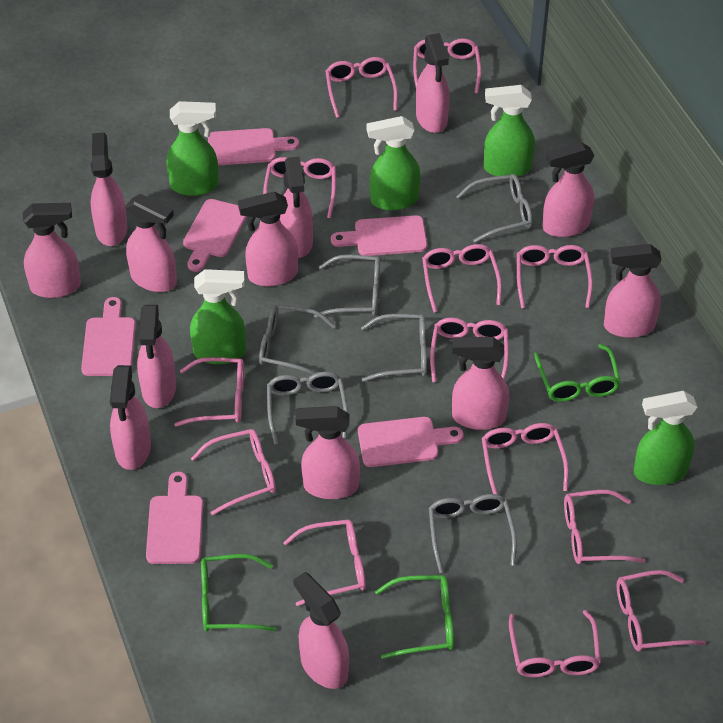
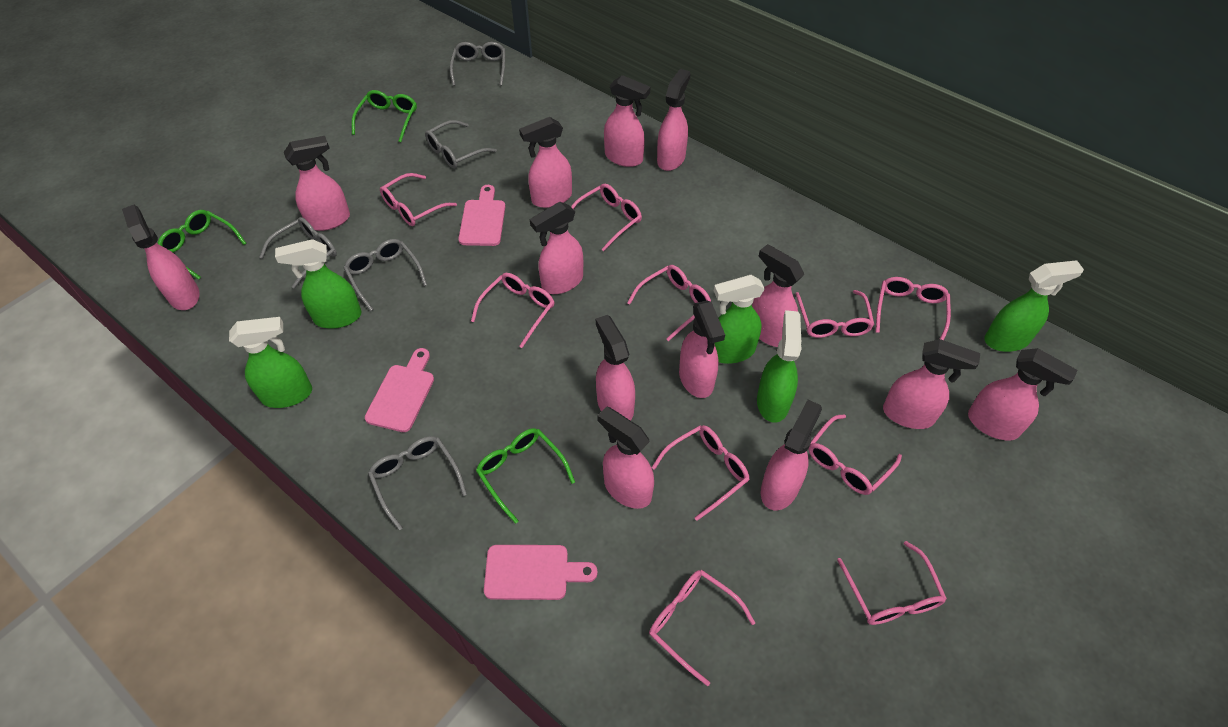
grey glasses: [259,305,336,375] [267,372,348,444] [314,254,380,318] [361,314,427,382] [429,494,517,573] [456,174,533,243] = 6 -> [259,217,337,288] [344,239,427,311] [368,436,467,530] [425,120,497,169] [450,42,505,86] = 5
pink cutting board: [81,297,136,376] [146,472,203,564] [183,199,247,272] [208,128,299,165] [331,215,427,256] [358,417,464,467] = 6 -> [365,348,434,432] [458,185,505,246] [484,545,598,600] = 3
pink glasses: [175,357,244,427] [191,429,276,515] [263,157,336,218] [283,520,366,606] [325,57,398,118] [413,38,481,93] [422,244,502,312] [430,318,509,382] [482,423,569,495] [509,610,601,677] [517,245,593,308] [564,490,645,564] [617,570,706,651] = 13 -> [380,173,457,226] [471,273,554,348] [571,184,642,251] [627,265,711,341] [649,570,755,686] [651,425,750,521] [795,290,874,338] [808,414,902,495] [837,541,947,625] [876,277,951,340] = 10

